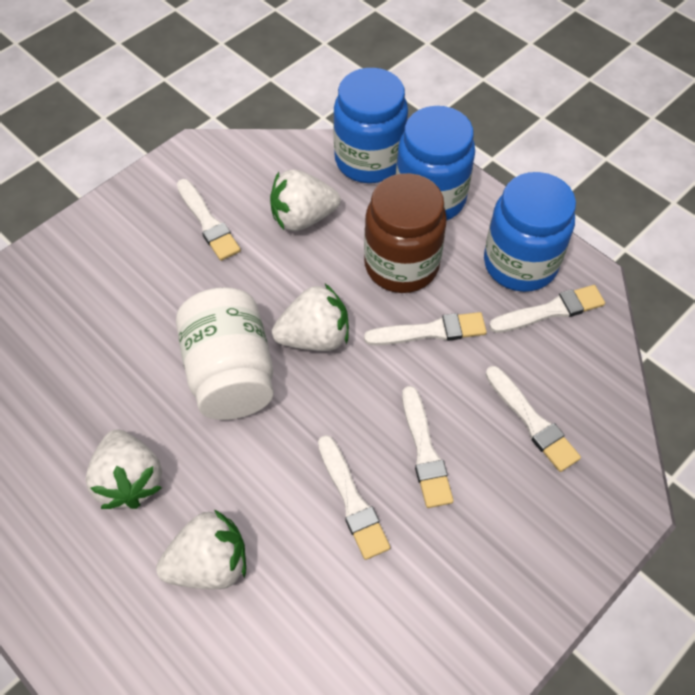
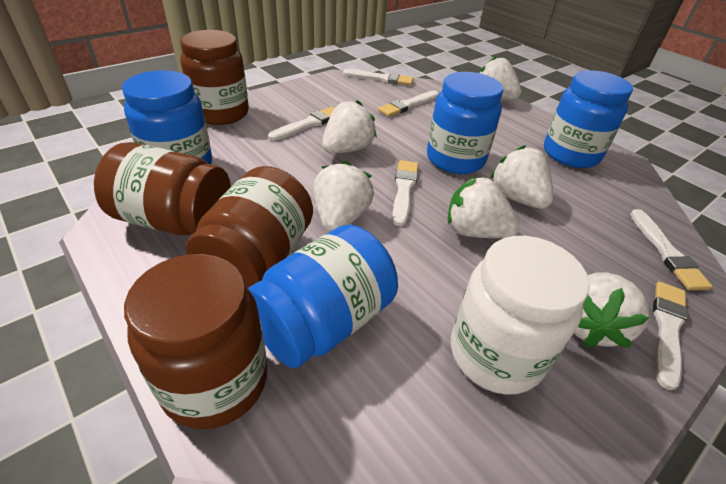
blue jar: [333,68,408,183] [396,106,475,220] [484,172,576,292] = 3 -> [122,70,212,164] [248,225,398,368] [427,72,503,174] [544,70,633,168] = 4
brown jar: [364,173,447,293] = 1 -> [94,142,231,235] [124,254,267,429] [180,30,249,125] [186,166,313,288] = 4
white strawberry: [86,430,162,509] [156,509,246,589] [270,170,341,231] [272,284,349,351] = 4 -> [314,161,374,232] [322,100,377,153] [448,177,520,238] [480,56,521,100] [490,145,553,209] [574,272,649,348] = 6

